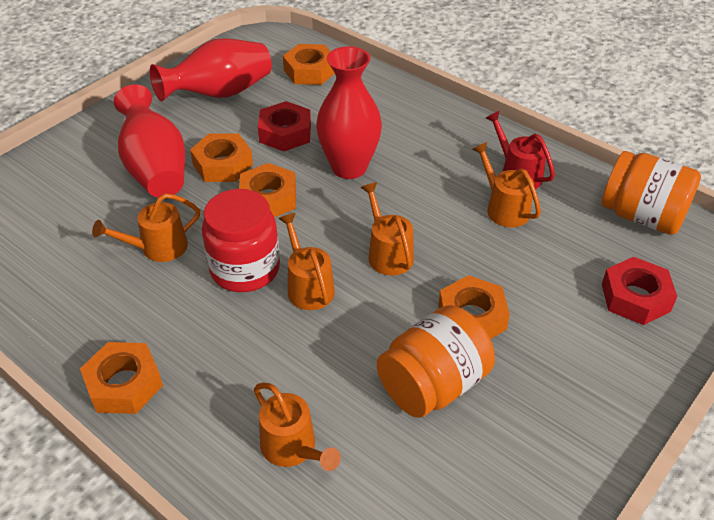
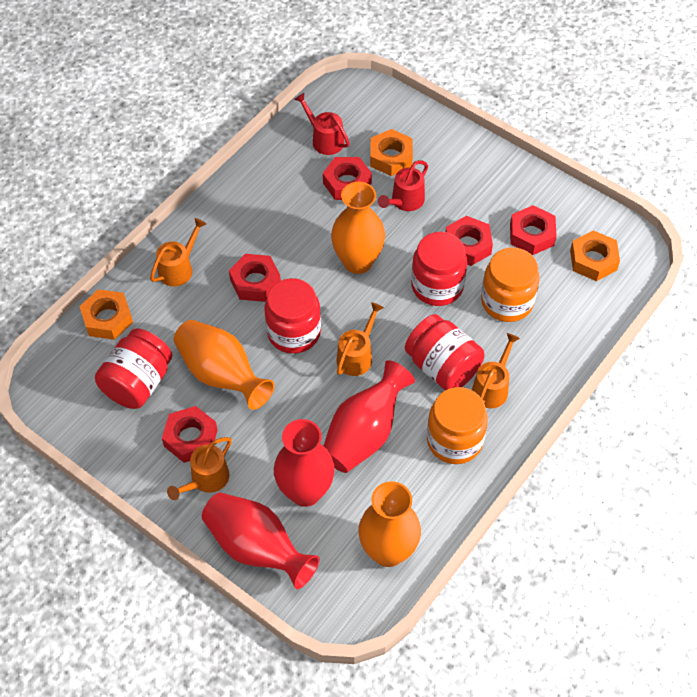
orange nut: [80,342,163,414] [190,133,253,182] [239,163,296,217] [283,44,335,85] [438,275,510,339] = 5 -> [79,289,133,340] [370,129,413,176] [570,230,620,281] = 3
orange vase: none = 0 -> [174,320,275,410] [331,182,385,274] [358,481,421,567] = 3
orange watering can: [92,193,200,262] [254,383,341,471] [278,213,335,310] [361,182,414,276] [473,142,541,227] = 5 -> [150,218,206,287] [167,437,232,500] [337,302,384,376] [472,333,520,408] = 4
red jar: [202,189,280,292] = 1 -> [95,328,172,409] [264,278,321,354] [405,314,484,390] [411,232,467,306] = 4
red nut: [258,101,311,152] [602,257,677,325] = 2 -> [162,406,217,463] [229,254,281,302] [323,157,372,200] [445,216,493,266] [510,205,557,255] = 5
red watering can: [486,111,555,189] = 1 -> [294,93,350,155] [378,160,428,211] = 2

